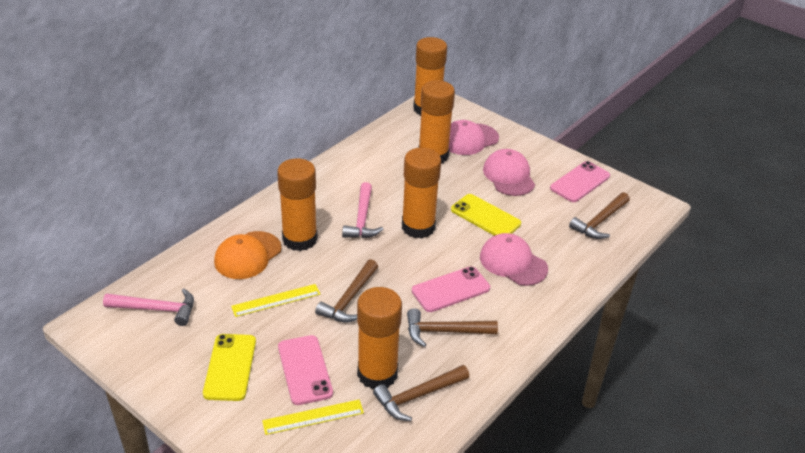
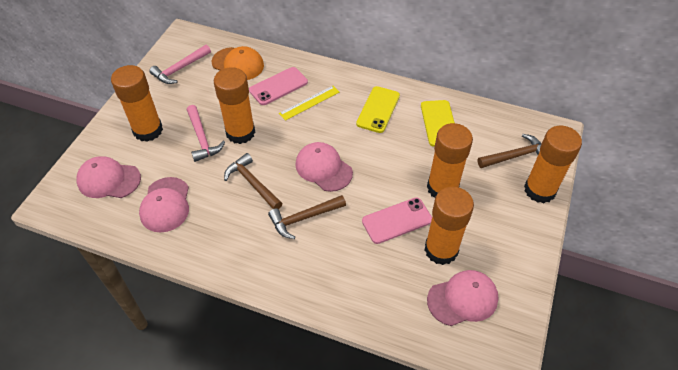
brown hammer: [315,259,378,323] [373,365,469,421] [407,308,498,347] [569,192,630,239] = 4 -> [224,153,282,209] [268,195,346,239] [477,134,541,168] = 3
pink cap: [449,120,499,155] [480,233,548,286] [483,149,535,196] = 3 -> [76,156,141,198] [139,177,189,232] [295,142,353,192] [427,270,499,326] = 4
pink phone: [278,335,333,405] [412,266,490,312] [550,161,610,202] = 3 -> [249,67,308,105] [362,197,432,244] = 2
yellow ruler: [231,284,320,317] [262,400,364,435] = 2 -> [279,86,339,121] = 1

